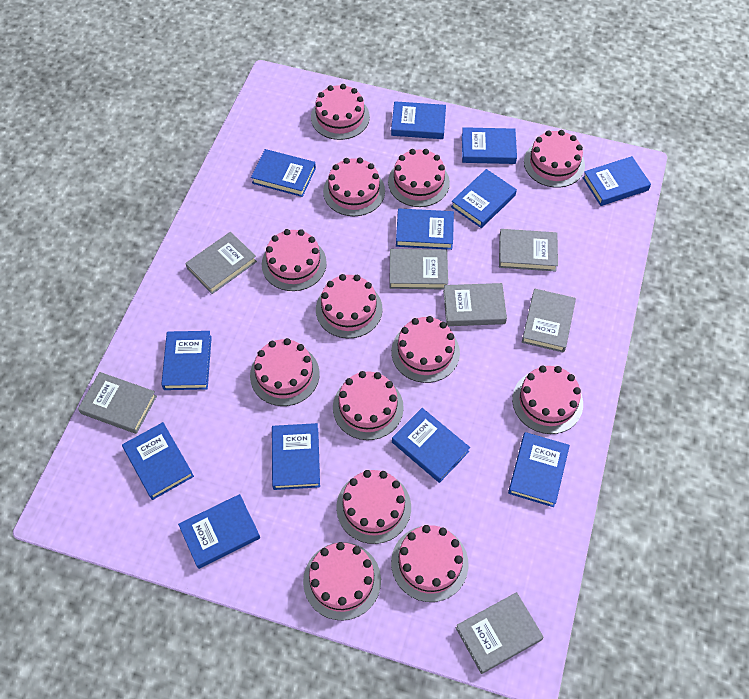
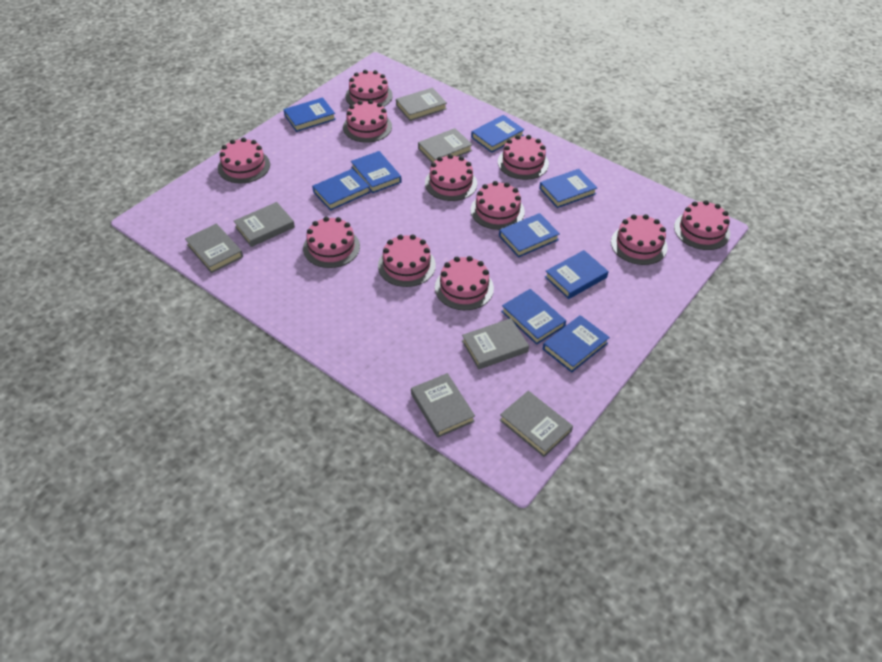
blue book: [122,422,194,500] [161,331,212,390] [178,494,260,569] [251,149,316,197] [272,423,320,490] [391,101,446,139] [392,408,470,483] [396,208,454,250] [451,169,517,228] [462,127,517,164] [508,432,570,507] [582,156,651,206] = 12 -> [283,97,336,132] [312,169,370,211] [351,151,401,193] [471,115,525,153] [499,213,560,257] [501,289,566,345] [539,169,597,208] [542,315,610,373] [545,250,609,299] = 9
pink cake: [250,338,320,406] [262,229,327,291] [303,542,381,620] [311,84,370,140] [316,274,382,338] [323,158,385,216] [333,371,404,440] [336,470,411,544] [388,149,450,207] [391,316,460,383] [391,525,469,602] [512,366,583,434] [524,130,585,188] = 13 -> [218,138,270,183] [303,217,360,268] [343,100,392,143] [345,70,393,107] [378,234,436,287] [425,154,477,201] [435,256,494,310] [470,181,525,230] [498,135,549,180] [611,214,668,265] [674,200,730,250] = 11

